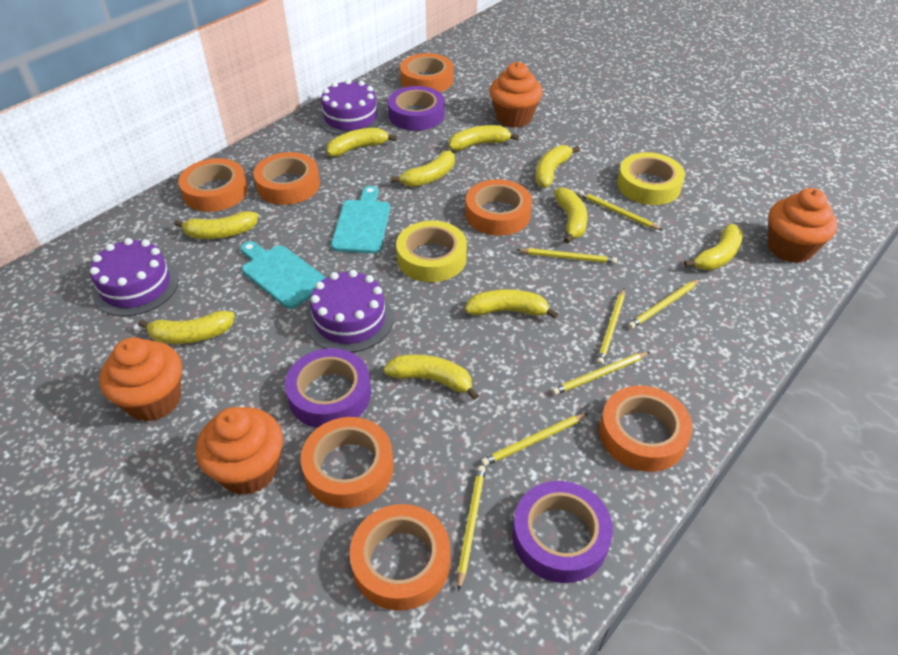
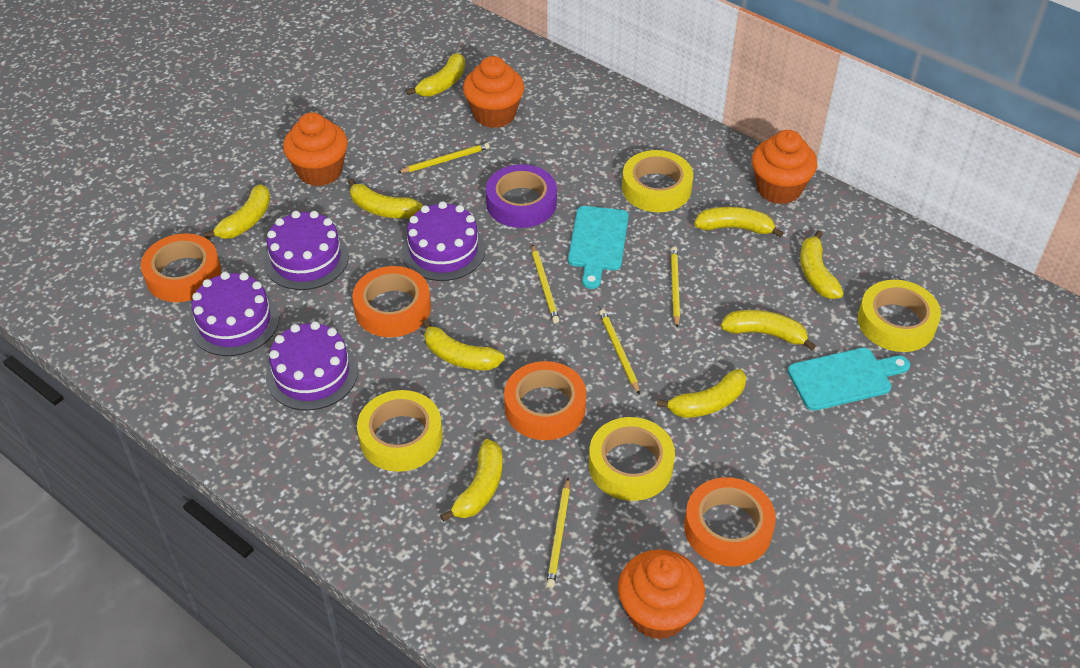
orange tape: [178,158,248,212] [253,152,320,205] [301,417,394,508] [350,504,450,611] [400,53,454,92] [465,179,532,236] [599,386,692,472] = 7 -> [141,233,221,302] [352,266,431,337] [504,361,586,440] [684,477,776,566] = 4
purple cake: [90,238,179,316] [306,270,393,352] [318,79,383,135] = 3 -> [190,272,279,356] [264,211,349,290] [266,321,358,411] [402,201,486,281] = 4
purple tape: [285,348,371,428] [388,86,445,131] [512,481,613,583] = 3 -> [486,164,557,228] = 1
yellow banana: [138,311,235,344] [174,211,258,239] [326,128,397,157] [384,354,479,400] [391,150,455,187] [449,125,519,151] [465,289,558,319] [535,145,580,188] [554,187,588,244] [684,224,743,270] = 10 -> [204,184,271,239] [348,178,422,218] [406,53,465,97] [422,319,504,370] [440,439,503,522] [657,369,746,418] [694,207,783,237] [721,310,816,351] [800,230,844,299] = 9
yellow pencil: [457,465,485,591] [481,413,588,466] [517,248,617,264] [552,352,650,395] [579,191,662,230] [597,288,625,365] [628,279,700,329] = 7 -> [397,143,490,173] [532,244,559,323] [547,478,570,588] [599,310,640,395] [671,247,680,328] = 5
yellow tape: [396,221,467,282] [617,152,685,205] = 2 -> [357,390,443,472] [589,417,675,501] [622,150,693,212] [858,280,941,352] = 4

